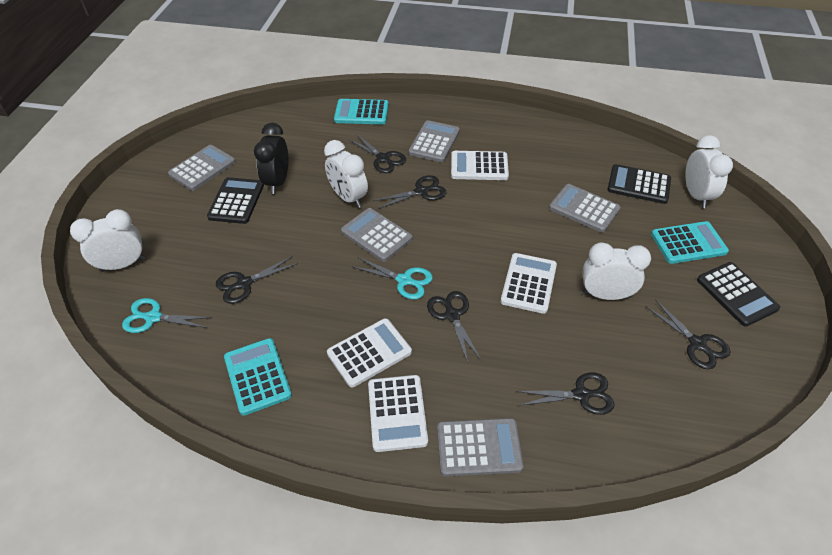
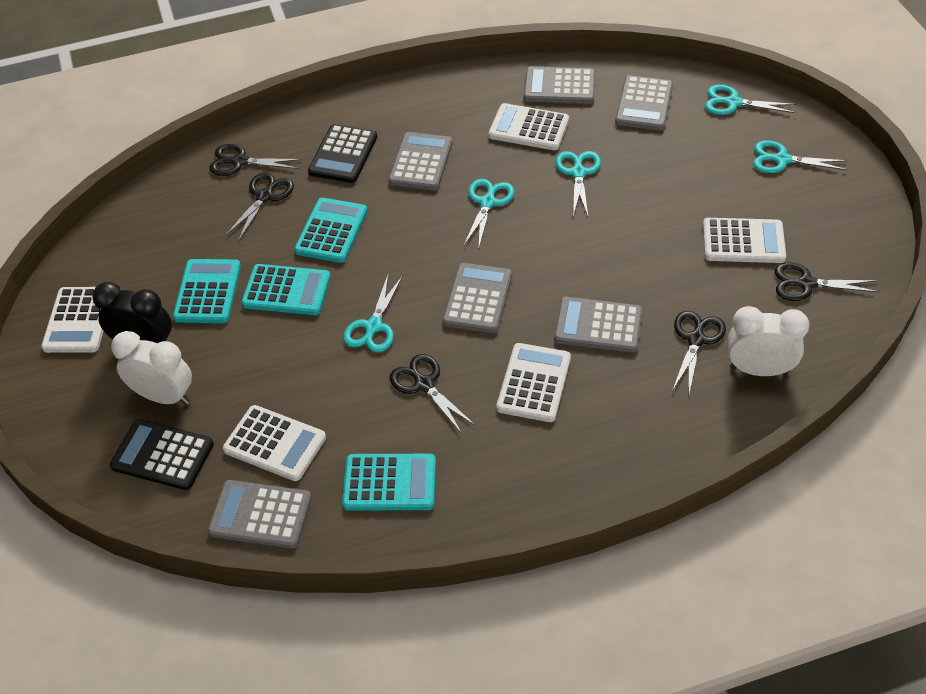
black calculator: [207,177,264,224] [607,164,671,204] [697,262,780,327] = 3 -> [110,419,214,490] [308,124,377,183] = 2
black scissors: [216,256,298,304] [348,134,406,173] [373,175,446,209] [427,291,481,363] [516,373,615,415] [646,300,731,369] = 6 -> [209,144,302,176] [225,173,294,241] [389,354,476,434] [672,311,726,393] [775,262,879,301] = 5
grey calculator: [168,145,235,191] [341,208,413,262] [409,120,460,162] [437,418,524,477] [549,184,620,232] = 5 -> [208,480,312,549] [388,132,453,190] [442,263,512,333] [524,66,596,104] [554,297,643,353] [615,75,673,130] = 6
turquoise calculator: [224,338,292,416] [334,99,389,124] [651,221,729,264] = 3 -> [173,259,241,323] [241,264,331,315] [294,198,368,263] [342,454,436,510] = 4
turquoise scissors: [122,298,212,333] [353,257,433,299] = 2 -> [343,275,403,352] [464,179,515,246] [555,151,601,216] [705,85,796,115] [753,140,848,173] = 5
white calculator: [327,318,412,388] [368,375,428,452] [451,151,509,180] [501,253,557,314] = 4 -> [41,287,103,353] [223,405,326,481] [489,103,569,150] [496,343,571,422] [703,218,786,263] = 5
white clock: [70,209,145,272] [324,140,368,208] [582,242,651,300] [685,135,733,208] = 4 -> [111,331,192,405] [728,306,810,376] = 2

